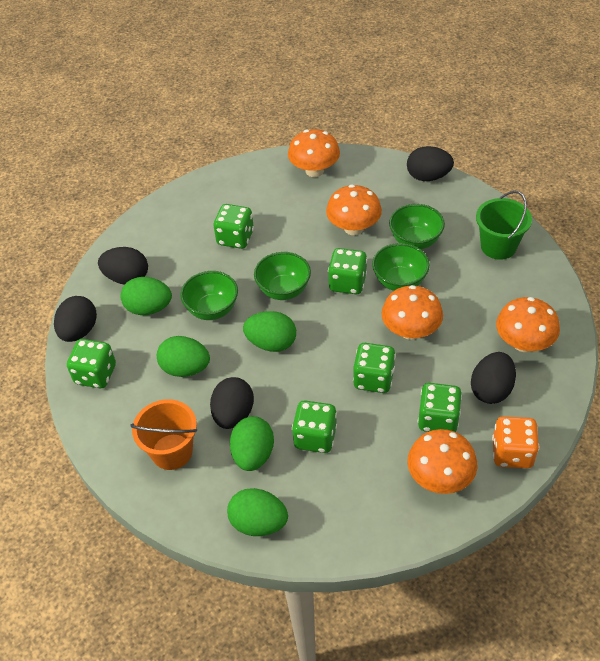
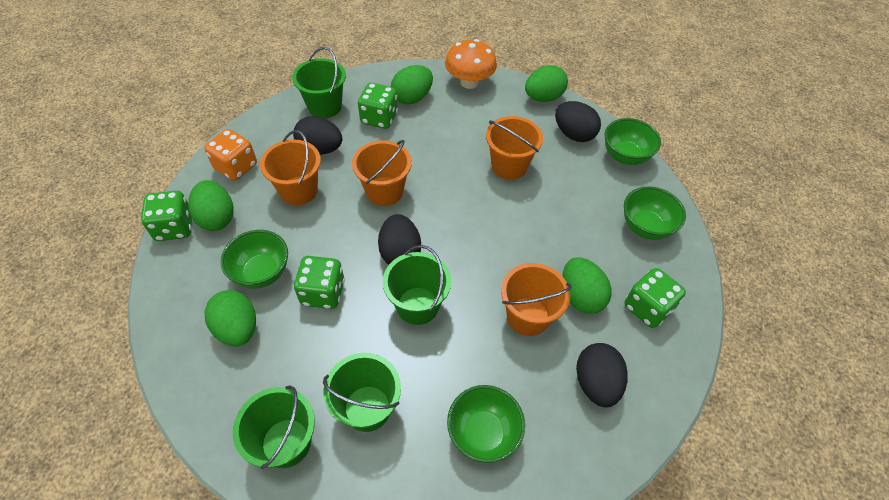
black egg: [54,296,97,342] [98,247,148,284] [210,377,254,429] [407,146,454,181] [471,352,516,404] = 5 -> [293,116,342,155] [378,214,421,264] [555,101,601,142] [576,343,628,408] = 4
green bucket: [476,191,532,260] = 1 -> [233,386,315,469] [292,47,346,118] [323,353,401,432] [383,245,451,325] = 4
green dice: [67,339,116,388] [213,204,254,249] [292,401,337,453] [328,248,367,294] [353,343,396,393] [418,383,462,432] = 6 -> [141,191,192,241] [294,256,345,309] [358,83,398,129] [625,268,686,328] = 4
orange bucket: [130,399,197,470] = 1 -> [260,130,321,205] [352,140,412,206] [486,116,543,180] [501,263,572,336] = 4
orange mushroom: [288,129,340,177] [326,184,382,235] [381,285,443,340] [407,429,477,494] [496,297,560,352] = 5 -> [445,39,497,89] = 1

